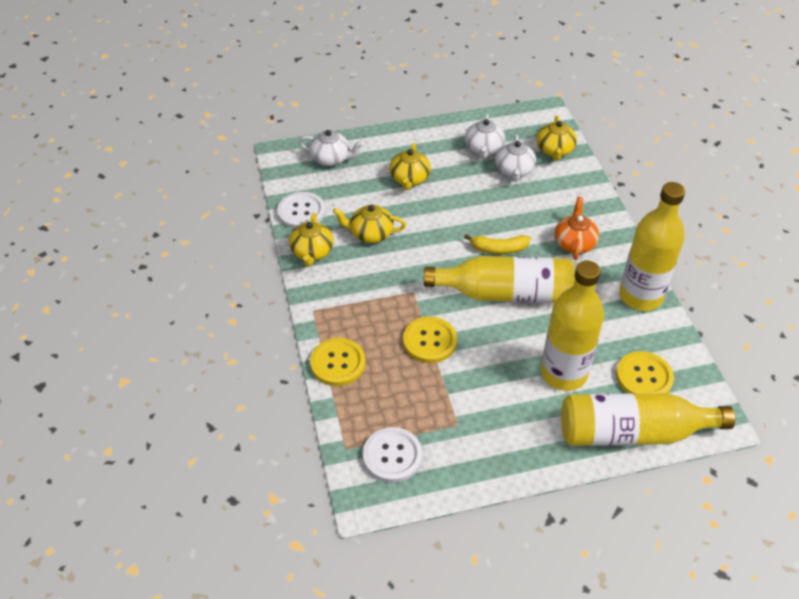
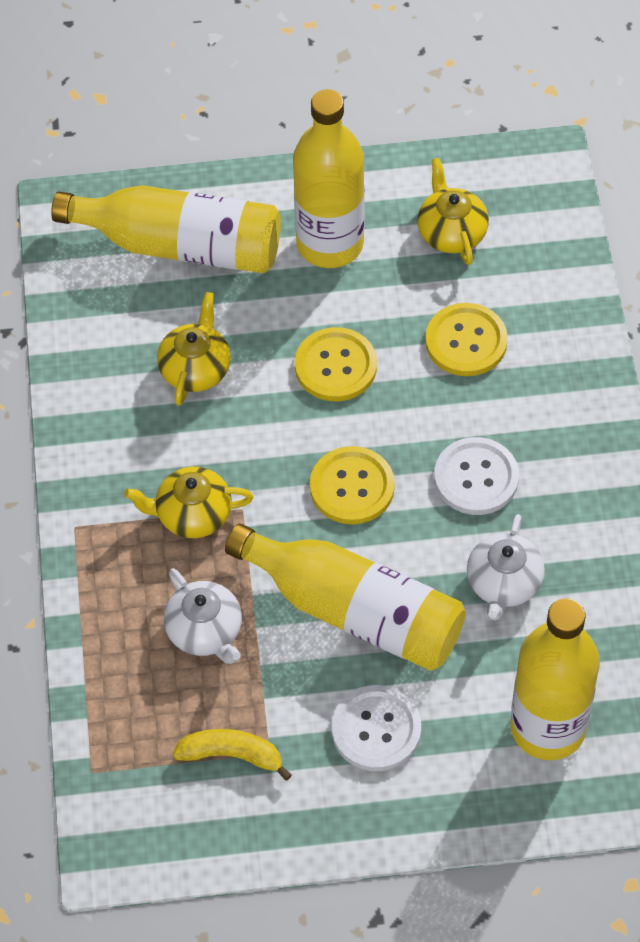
orange teapot: [554,196,599,260] = 1 -> none = 0
white teapot: [299,130,364,166] [465,114,505,159] [495,135,536,182] = 3 -> [164,568,242,664] [467,514,545,621] = 2
yellow teapot: [289,213,334,267] [333,205,406,243] [389,143,431,190] [536,115,577,161] = 4 -> [124,467,254,538] [157,292,231,406] [417,158,489,265] = 3

